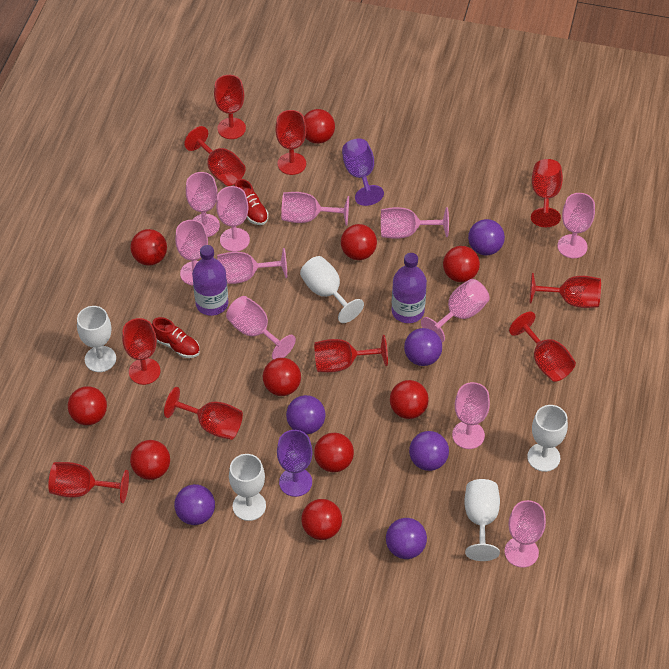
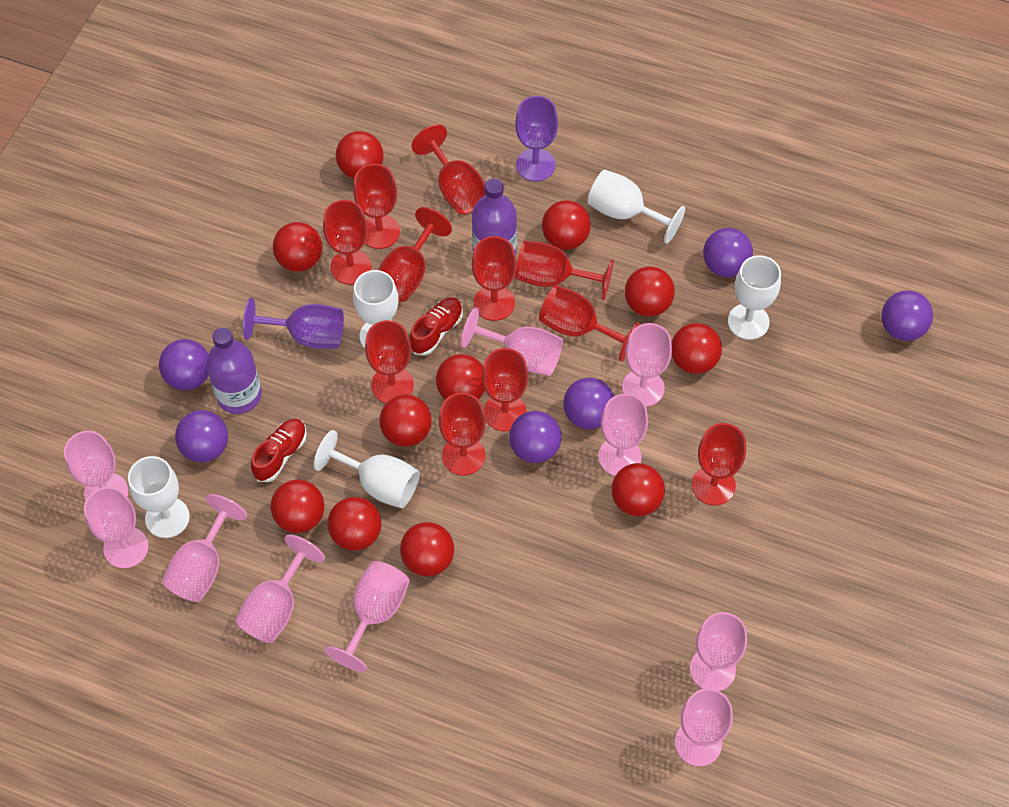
pink goblet: [175,220,208,285] [186,172,220,237] [216,186,250,252] [217,248,287,284] [226,296,296,360] [281,192,349,226] [381,207,449,239] [421,279,490,343] [452,382,490,449] [504,500,546,568] [557,193,595,258] = 11 -> [64,431,128,501] [84,487,148,568] [162,494,247,602] [235,534,325,643] [324,561,410,672] [461,307,563,376] [598,394,648,476] [622,323,672,407] [675,688,733,767] [690,612,747,691] = 10
red ball: [68,386,107,425] [130,229,167,265] [130,440,170,480] [263,358,301,396] [301,499,342,540] [304,109,335,144] [314,433,354,472] [341,224,377,260] [390,380,429,419] [443,246,480,282] = 10 -> [271,480,324,533] [273,222,322,272] [327,497,381,551] [336,131,384,179] [379,394,432,447] [400,522,454,576] [436,354,485,399] [542,200,591,250] [611,463,665,516] [625,267,675,317] [671,323,722,374] = 11
red goblet: [48,462,129,503] [122,318,161,385] [164,387,243,440] [184,126,246,186] [214,75,246,139] [275,110,306,175] [314,335,388,372] [509,312,576,382] [530,273,601,308] [531,159,563,227] = 10 -> [323,200,371,285] [353,164,400,249] [365,320,414,403] [378,207,452,302] [412,124,486,214] [439,393,486,476] [472,236,516,321] [482,348,528,431] [515,241,614,300] [539,285,640,362] [692,423,746,506] = 11

